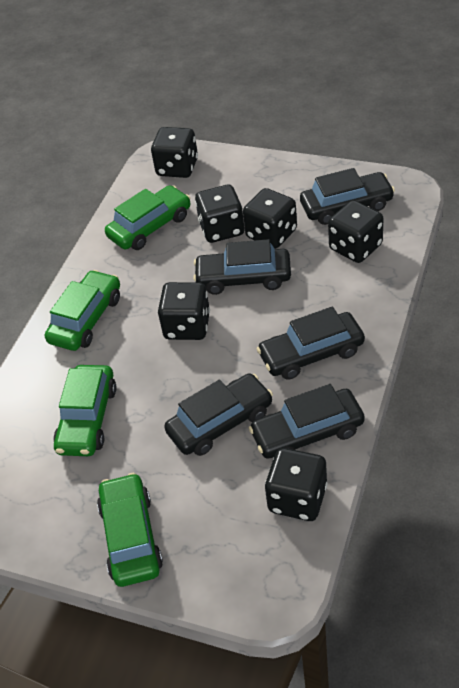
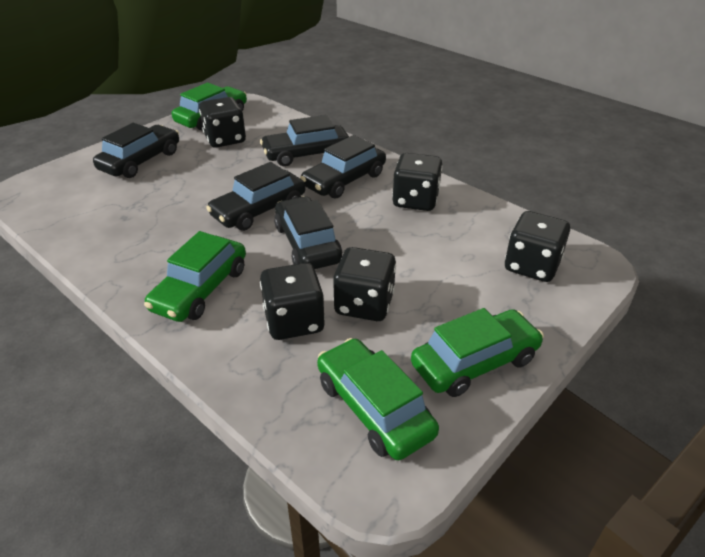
black dice: [151,127,198,178] [158,282,210,340] [195,185,244,243] [243,188,297,249] [265,448,328,521] [328,200,383,263] = 6 -> [199,97,246,148] [260,263,325,340] [333,247,396,321] [392,153,443,211] [505,211,570,282] = 5

